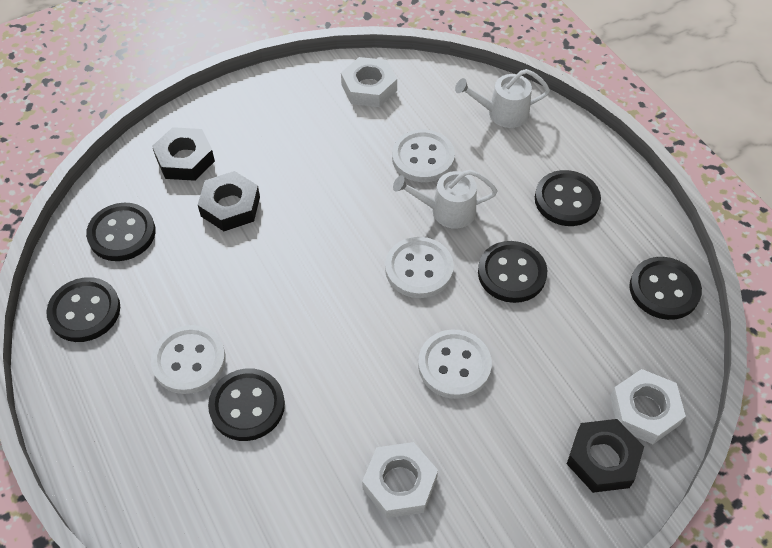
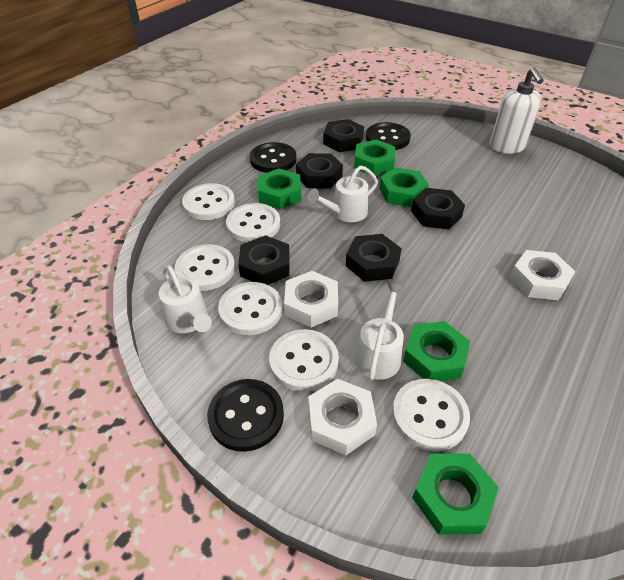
black button: [46,277,120,342] [86,203,156,261] [208,368,285,441] [478,241,547,303] [535,170,601,226] [629,257,702,320] = 6 -> [207,379,284,452] [250,142,296,173] [366,122,411,150] = 3
black nut: [152,127,215,181] [198,171,260,231] [567,419,644,493] = 3 -> [238,235,290,285] [296,153,343,189] [323,119,364,152] [346,234,402,282] [411,188,465,229] = 5
green nut: none = 0 -> [258,169,301,209] [354,139,395,175] [379,167,429,207] [403,321,470,381] [412,453,499,535] = 5
white button: [151,325,226,394] [385,237,454,298] [392,129,455,182] [418,329,492,399] = 4 -> [175,244,235,291] [182,183,235,220] [218,282,282,335] [226,203,280,242] [269,329,339,392] [392,379,470,451] = 6
white soap dispenser: none = 0 -> [490,67,544,154] = 1
white watering can: [393,170,497,229] [455,69,550,128] = 2 -> [159,265,212,333] [308,166,378,222] [355,283,404,380] = 3

